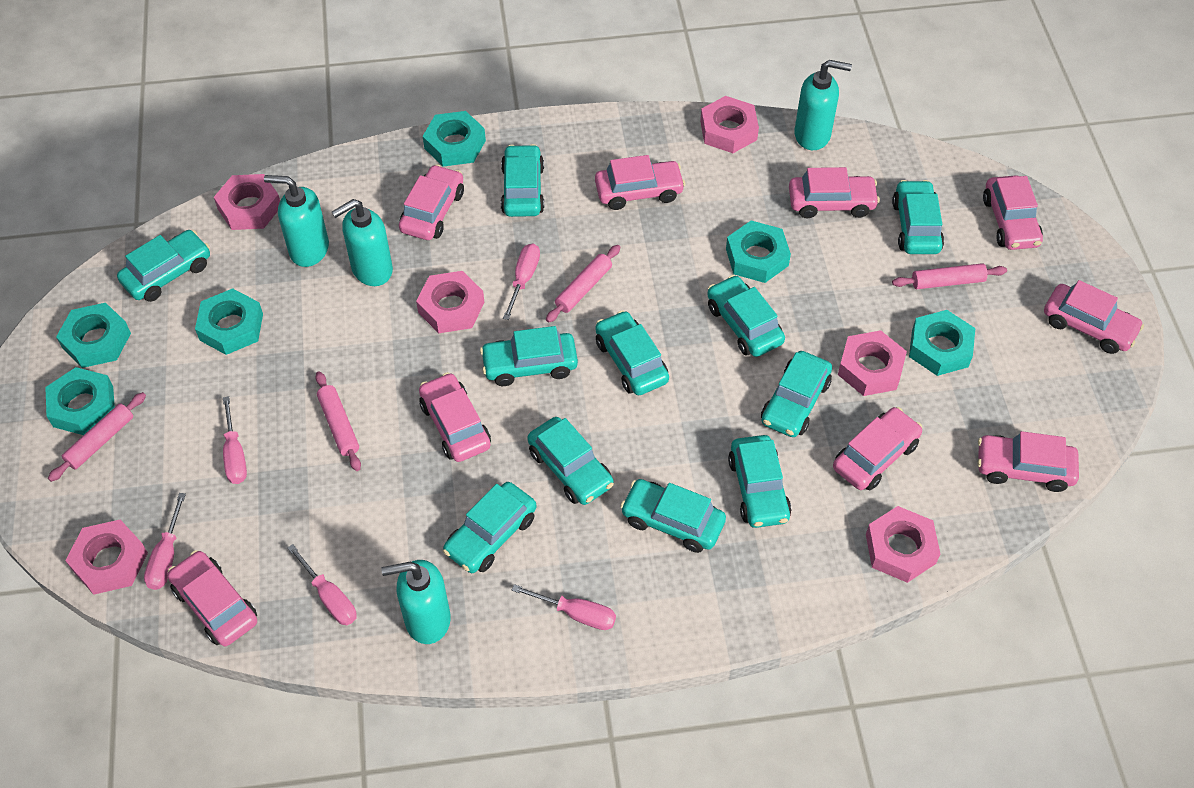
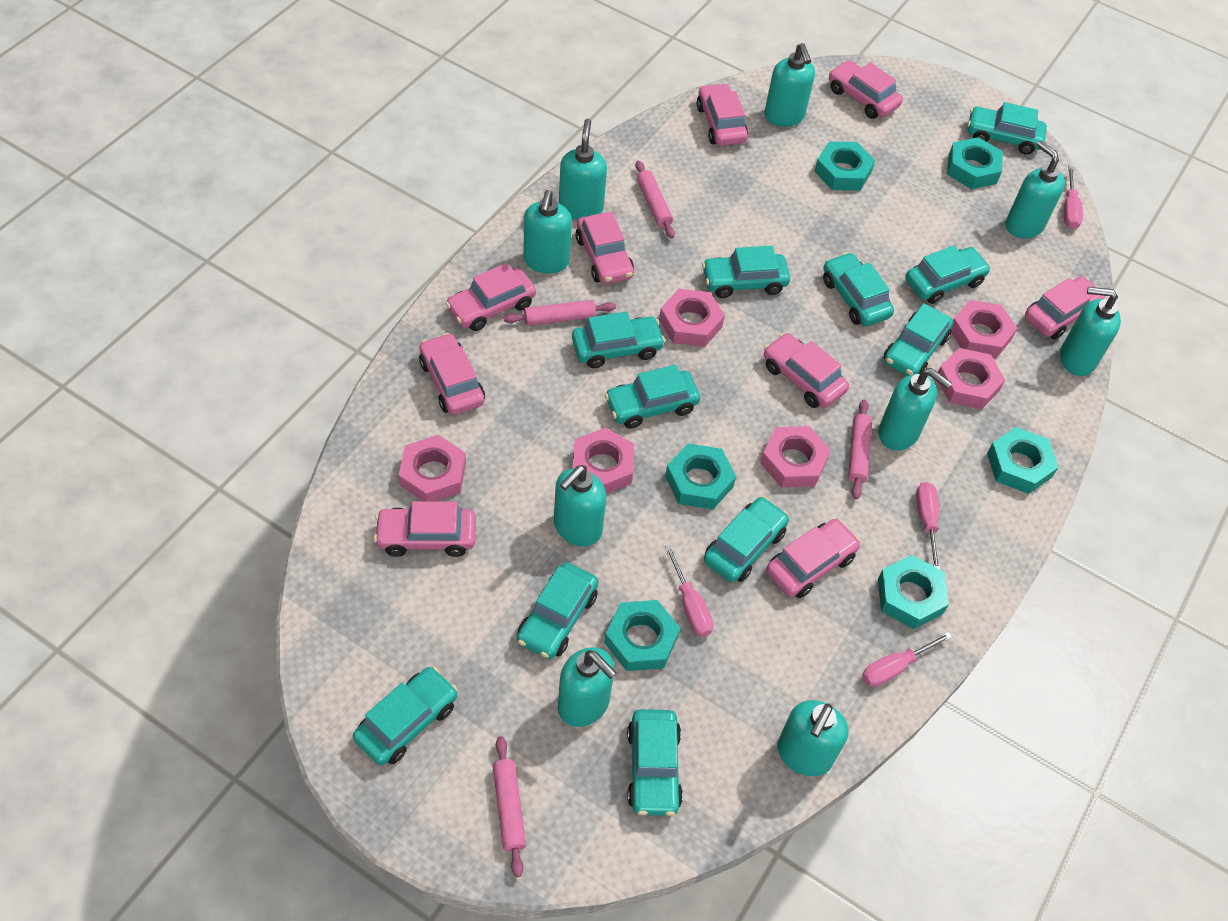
pink screwdriver: [144,493,186,590] [223,396,247,484] [287,544,357,625] [503,244,540,320] [512,584,616,630] = 5 -> [665,545,713,637] [862,632,952,687] [916,482,940,569] [1064,166,1083,229] = 4
turquoise soap dispenser: [264,175,329,267] [332,199,393,286] [381,560,451,644] [794,60,852,150] = 4 -> [523,190,572,274] [554,465,606,547] [558,647,617,727] [559,119,607,220] [764,43,815,127] [777,700,848,776] [878,368,952,451] [1006,141,1065,238] [1060,287,1121,376] = 9

